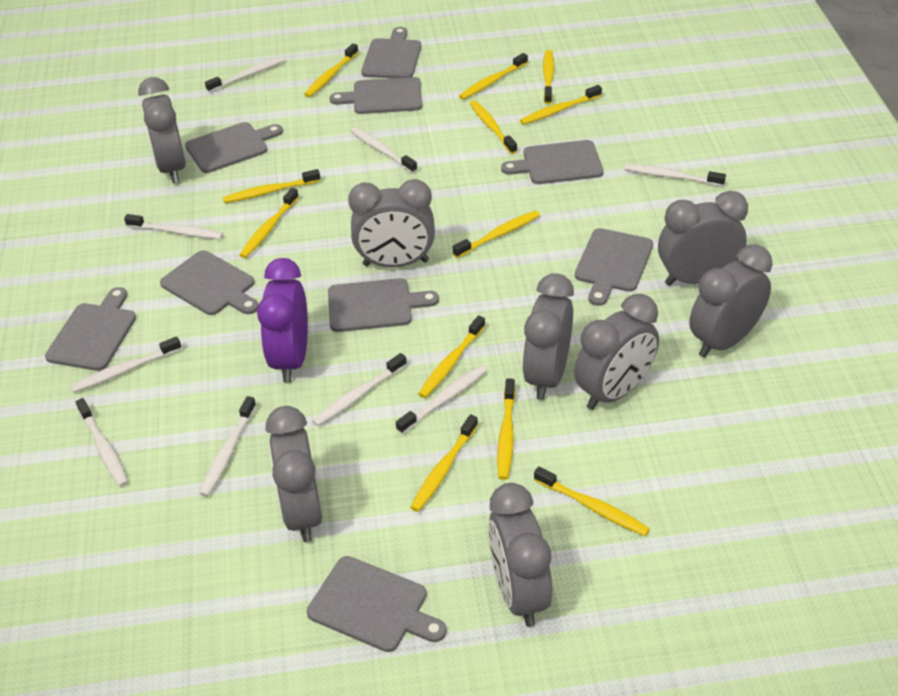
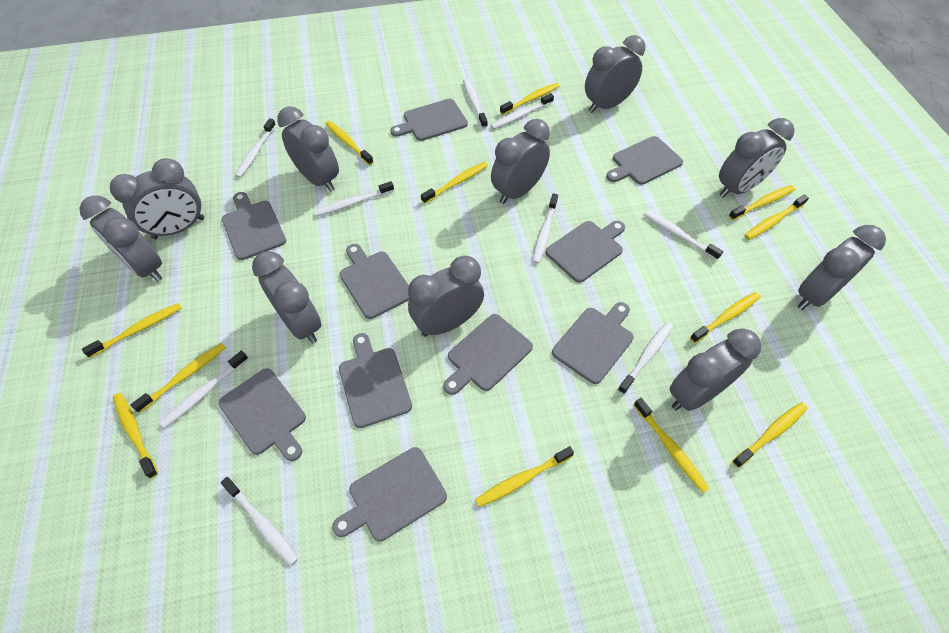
grey clock: [138,77,186,184] [266,406,322,542] [348,179,435,267] [488,483,552,627] [522,273,574,400] [574,294,659,410] [658,191,748,286] [689,244,772,358] = 8 -> [79,196,162,282] [110,158,204,239] [252,251,322,343] [277,106,339,192] [408,255,484,337] [491,119,550,204] [585,35,646,113] [670,329,761,411] [719,118,795,198] [797,225,886,310] = 10
grey cutting board: [45,287,136,371] [160,250,259,315] [185,122,283,173] [307,556,447,652] [328,278,439,332] [329,77,422,114] [361,27,421,78] [501,140,603,184] [575,228,653,306] = 9 -> [219,368,306,461] [222,192,286,260] [332,447,447,542] [339,333,412,428] [340,244,410,319] [390,99,468,141] [443,314,533,395] [546,221,625,283] [552,302,634,384] [606,136,683,185] = 10
purple clock: [257,258,308,383] = 1 -> none = 0

